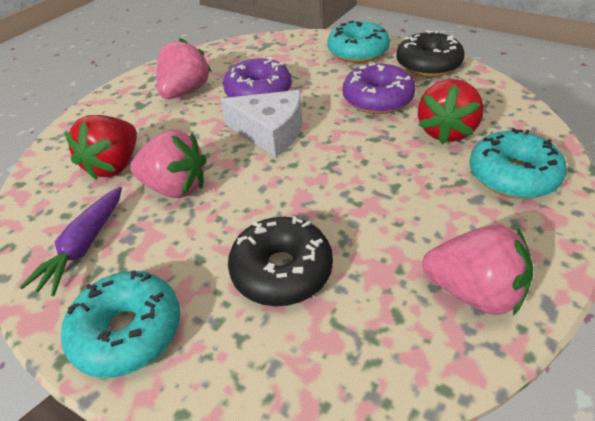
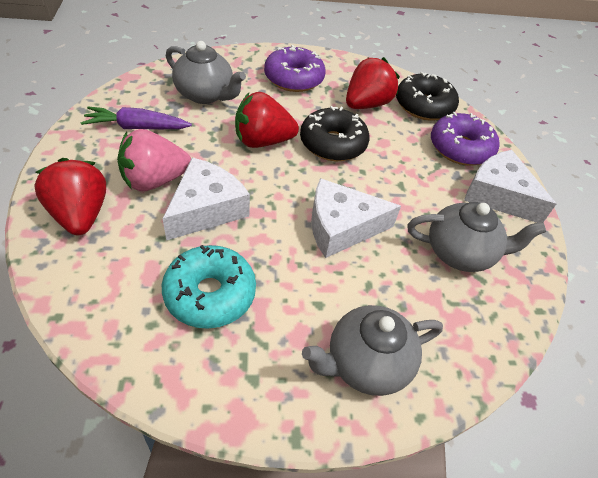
grey teapot: none = 0 -> [166,41,246,104] [302,305,443,396] [407,202,546,272] = 3
pink strawberry: [130,130,207,198] [157,38,212,99] [422,225,533,316] = 3 -> [117,129,191,191] = 1
red strawberry: [64,115,137,180] [418,79,484,144] = 2 -> [34,158,106,235] [235,92,299,148] [346,57,400,109] = 3
turquoise donut: [61,270,180,378] [327,21,390,63] [469,128,567,199] = 3 -> [162,245,256,329] = 1
white cheese: [220,90,302,157] = 1 -> [162,158,250,241] [311,178,401,258] [464,150,556,223] = 3

